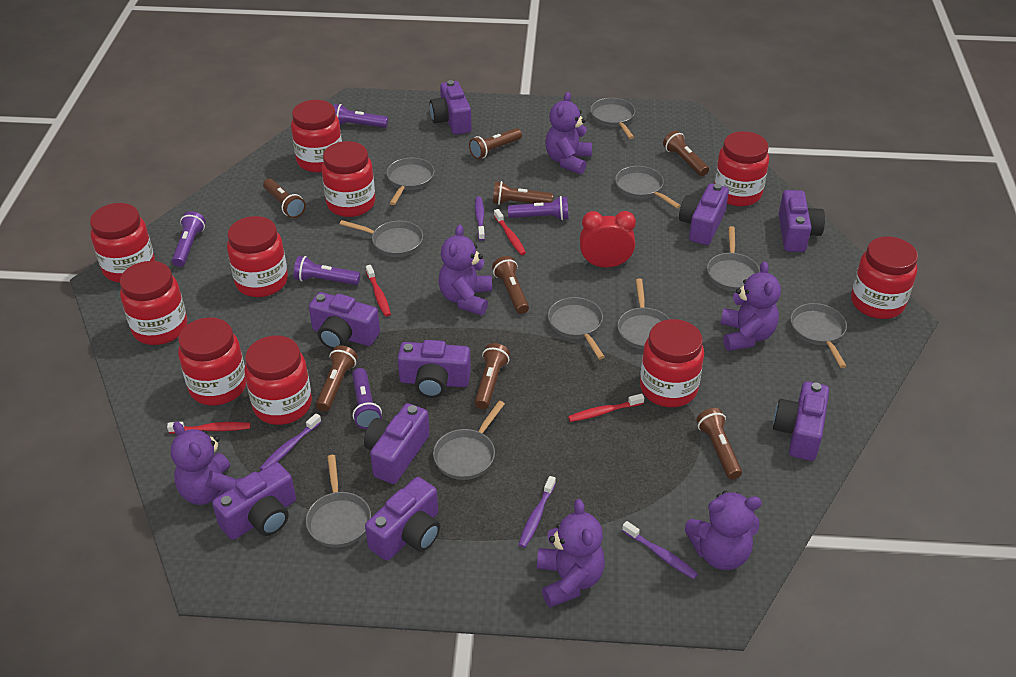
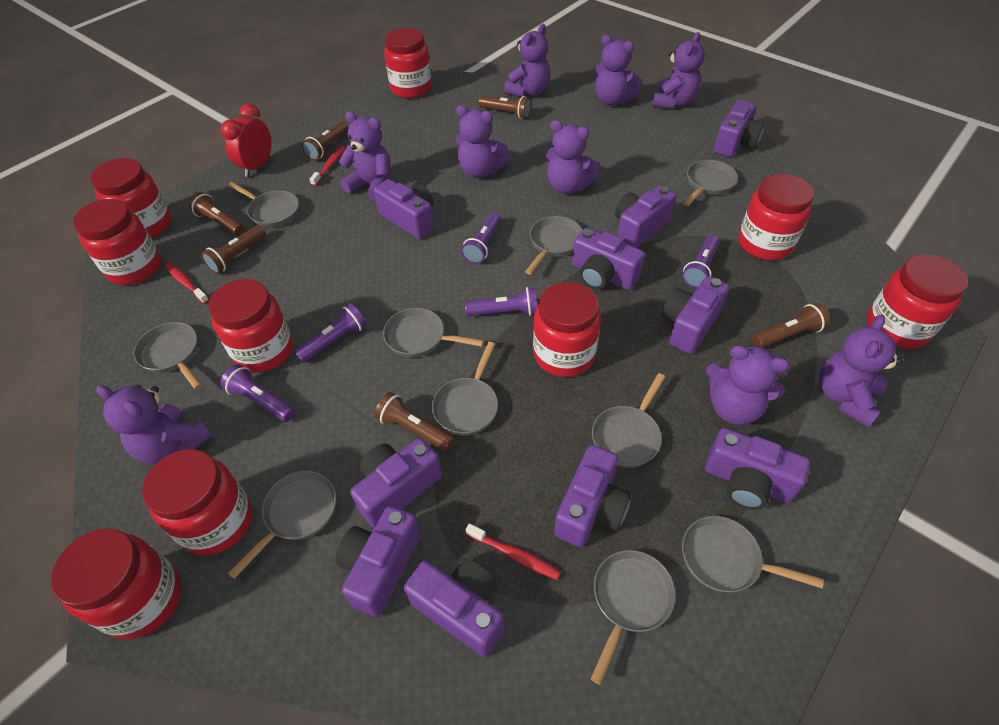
brown flashlight: [263,179,306,218] [316,345,357,411] [469,128,522,159] [475,343,510,409] [492,256,529,314] [493,181,553,205] [663,130,709,176] [696,408,742,479] = 8 -> [188,192,245,236] [201,225,266,274] [302,121,348,160] [374,392,454,451] [478,96,532,119] [752,303,830,348] = 6
purple camera: [212,462,296,540] [309,292,380,349] [364,403,430,484] [365,477,440,561] [398,340,471,398] [430,80,472,135] [679,183,729,245] [773,381,829,461] [779,190,825,252] = 9 -> [336,506,421,617] [350,438,442,528] [374,179,434,239] [404,559,505,657] [554,445,631,547] [572,228,645,290] [615,185,677,248] [662,276,730,354] [705,428,810,510] [713,100,765,157] = 10
purple teddy bear: [171,421,242,505] [438,225,492,315] [537,499,605,608] [545,92,592,174] [685,491,762,570] [720,261,781,351] = 6 -> [96,385,212,464] [339,111,391,201] [456,105,509,178] [504,24,550,97] [546,120,600,194] [595,35,642,106] [652,32,705,109] [706,345,790,425] [819,314,903,428] = 9
purple toothbrush: [260,413,321,470] [475,197,485,241] [519,476,556,548] [622,521,698,579] = 4 -> none = 0
red jar: [90,203,155,283] [120,261,187,345] [178,317,246,406] [227,216,288,297] [244,335,312,425] [291,100,342,173] [322,141,375,217] [640,319,704,407] [714,131,769,206] [851,237,918,319] = 10 -> [51,528,182,639] [73,199,161,285] [90,158,172,238] [142,449,252,555] [208,279,293,373] [384,28,432,99] [533,282,601,377] [739,174,814,261] [867,254,968,349] = 9
red toothbrush: [167,422,251,433] [366,265,391,317] [494,209,526,255] [568,394,644,422] = 4 -> [165,263,209,304] [310,146,345,186] [465,523,560,580] = 3

